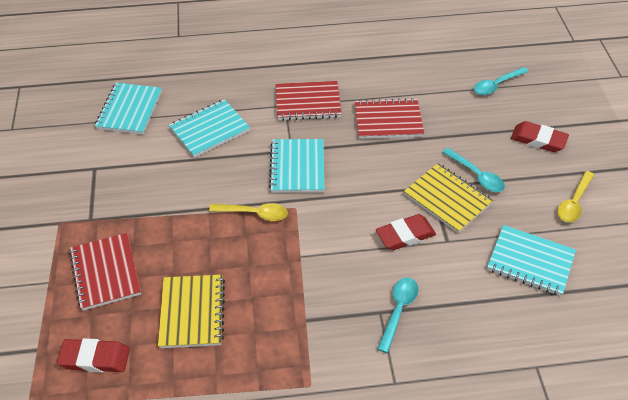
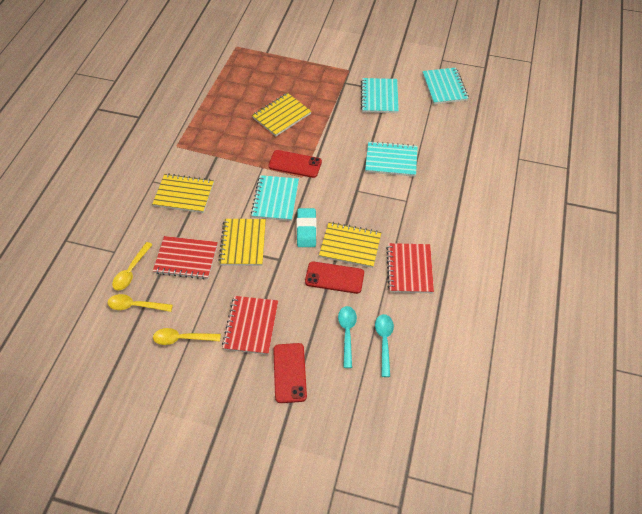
red eraser: [57,338,130,373] [376,214,436,250] [511,121,569,152] = 3 -> none = 0
red phone: none = 0 -> [268,150,322,178] [273,343,307,403] [305,261,364,294] = 3
turquoise eraser: none = 0 -> [297,208,317,247] = 1
turquoise spoon: [377,277,418,353] [442,148,505,192] [474,67,529,95] = 3 -> [338,306,357,368] [375,314,394,377] = 2
yellow notebook: [158,275,225,348] [404,163,493,233] = 2 -> [152,173,214,213] [218,219,266,266] [252,93,311,136] [319,222,382,268] = 4
yellow spoon: [209,203,288,221] [557,171,594,222] = 2 -> [108,294,173,312] [112,242,153,291] [153,328,221,345] = 3

